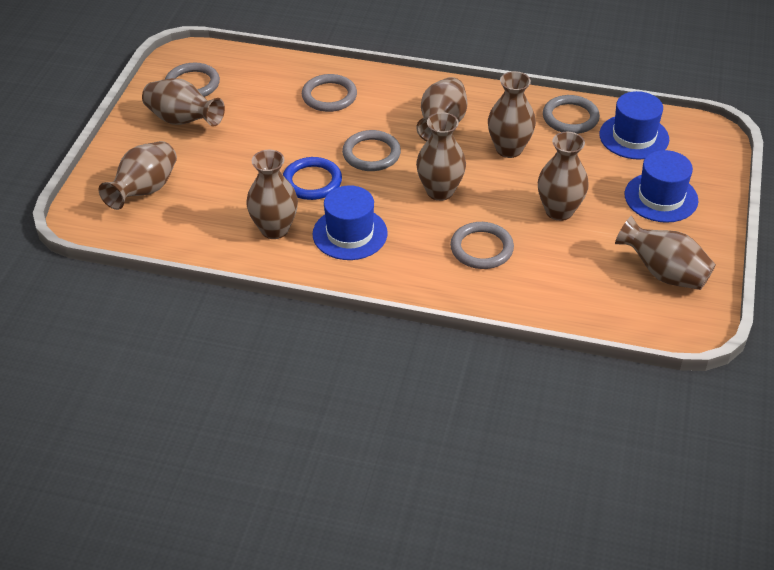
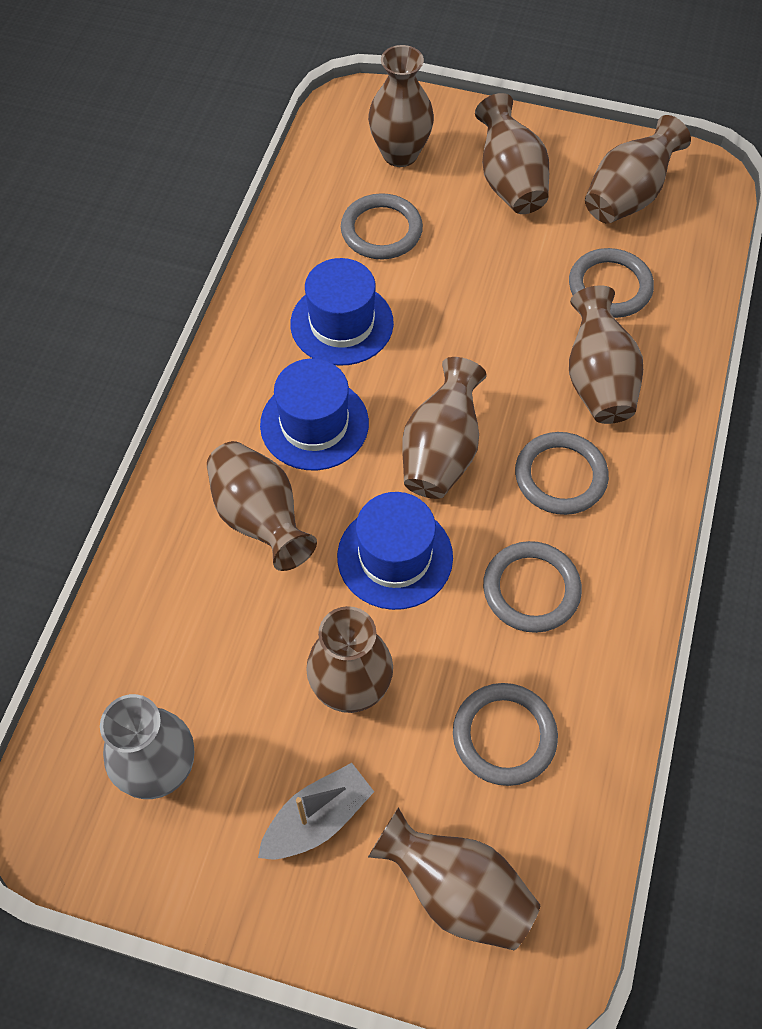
blue ring: [283,157,342,200] = 1 -> none = 0
grey boat: none = 0 -> [258,763,374,859] = 1
grey vase: none = 0 -> [100,694,194,799] = 1

